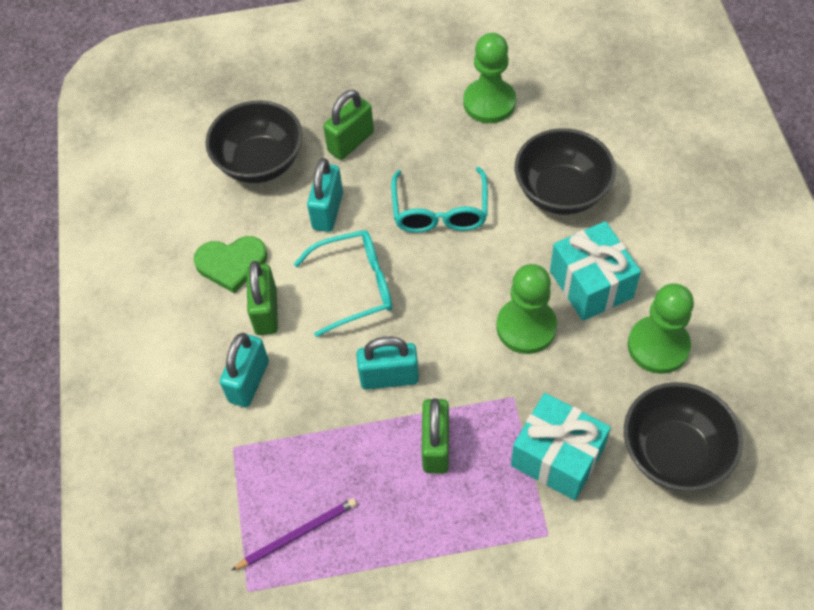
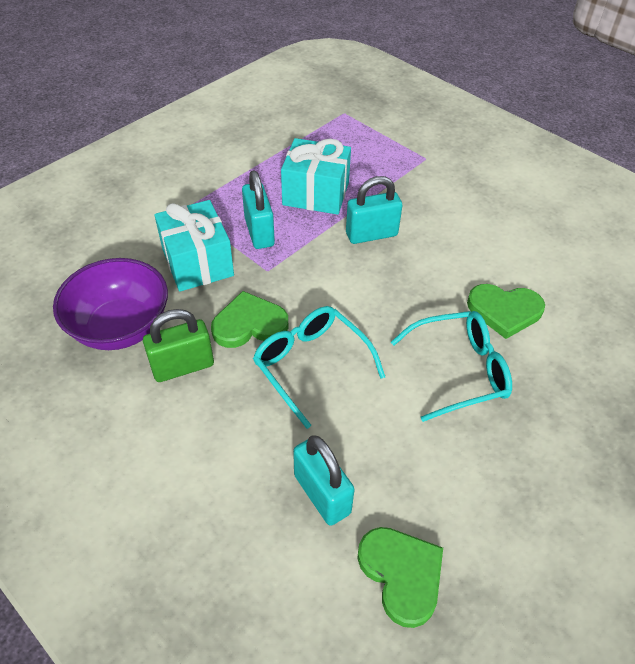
black bowl: [205,100,303,183] [515,128,616,215] [624,382,743,491] = 3 -> none = 0
green heart: [194,236,267,293] = 1 -> [211,291,289,348] [357,527,443,628] [467,284,545,339] = 3
green padlock: [247,261,278,335] [323,90,374,160] [422,398,449,474] = 3 -> [143,309,214,382] = 1
green pawn: [463,33,516,123] [496,264,557,354] [628,283,694,374] = 3 -> none = 0
purple bowl: none = 0 -> [53,258,168,350] = 1
purple pencil: [231,498,357,571] = 1 -> none = 0

